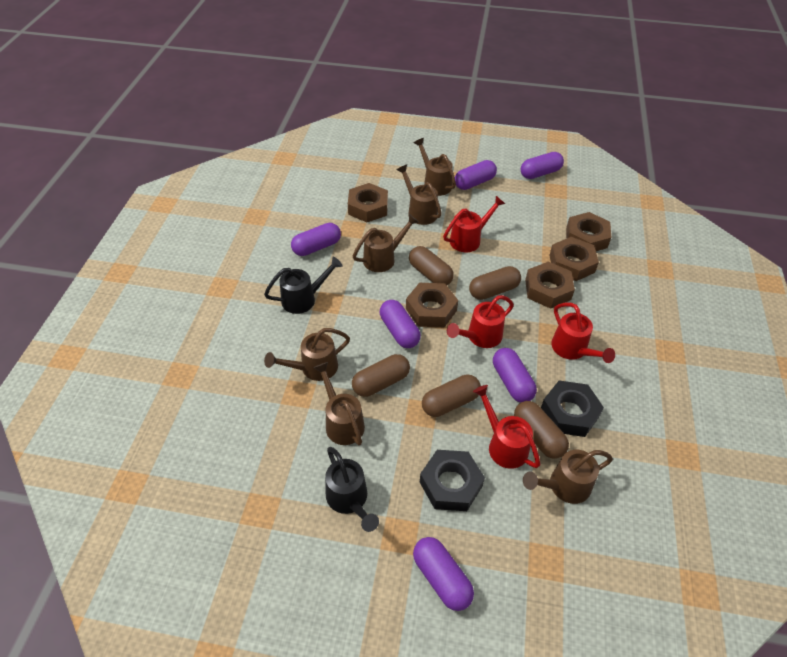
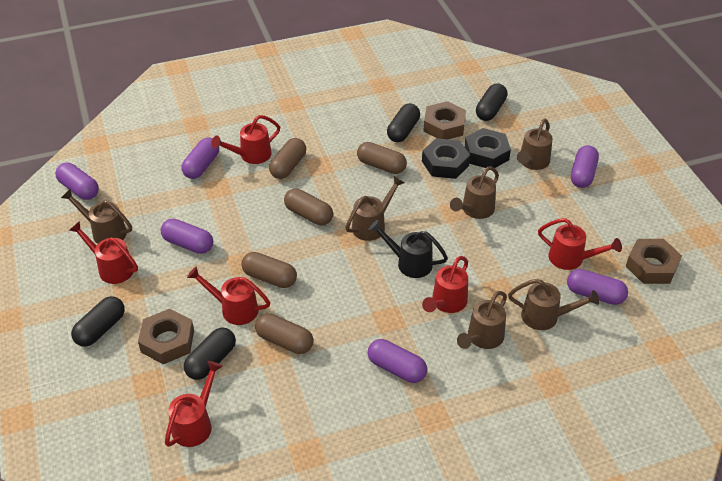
black capsule: none = 0 -> [71,296,125,347] [184,327,236,380] [387,103,420,142] [476,83,507,121] = 4
black watering can: [264,257,343,314] [325,447,379,532] = 2 -> [369,220,448,278] = 1
brown nut: [348,183,388,222] [406,283,458,327] [525,262,575,309] [549,237,599,281] [566,212,611,251] = 5 -> [138,309,194,364] [423,101,466,139] [626,239,682,284] = 3
red watering can: [443,196,505,252] [447,295,514,348] [473,385,540,469] [551,303,615,363] = 4 -> [69,221,138,284] [165,361,223,447] [187,266,270,325] [211,115,280,164] [422,256,468,313] [538,218,622,270] = 6

